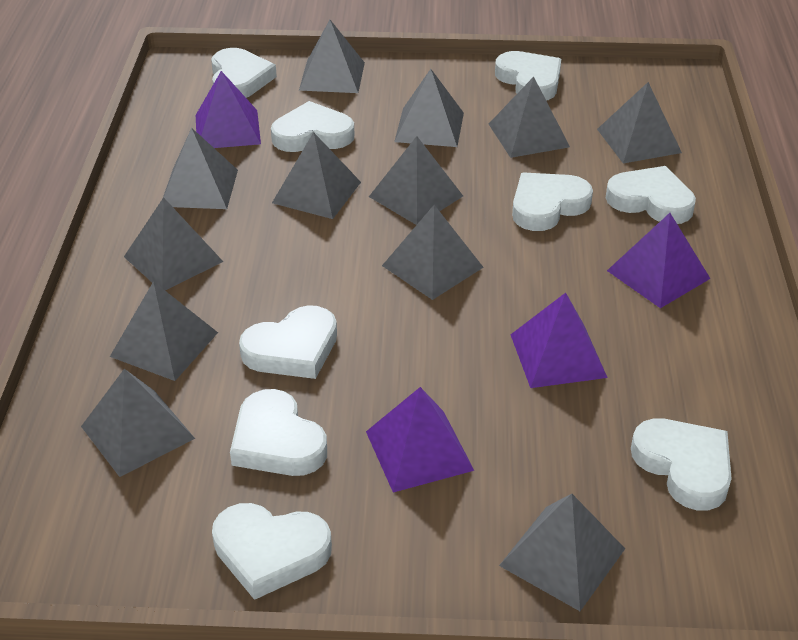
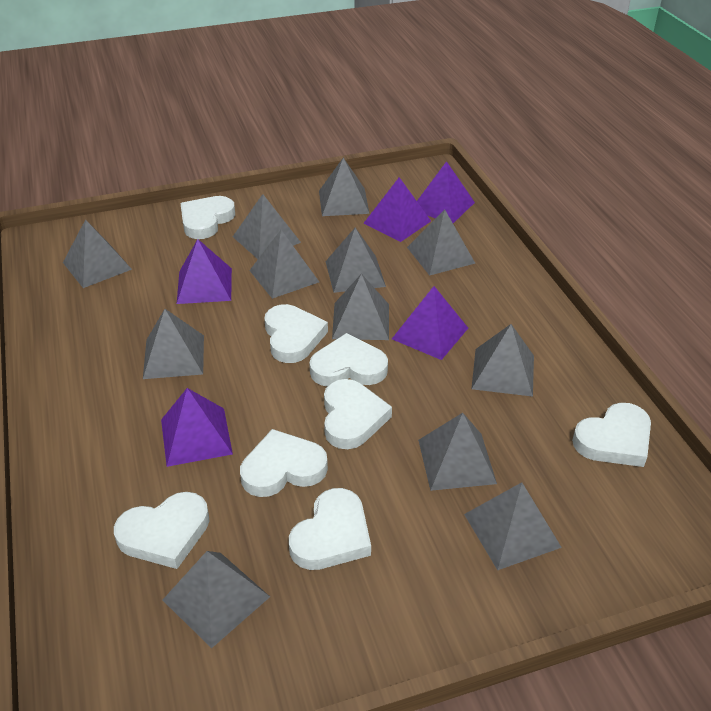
purple pyramid: [196,71,261,148] [366,387,474,492] [510,293,608,388] [607,213,711,308] = 4 -> [161,388,233,467] [177,239,232,304] [363,177,431,242] [392,286,468,360] [417,161,475,223] = 5
white heart: [211,48,277,98] [212,503,332,600] [230,389,327,476] [239,305,337,379] [271,101,354,152] [495,51,561,101] [512,172,593,231] [606,166,696,224] [631,418,732,510] = 9 -> [114,492,209,569] [180,196,235,239] [240,429,328,497] [264,304,328,363] [289,488,371,570] [309,333,388,386] [324,379,392,449] [572,403,651,467] = 8

